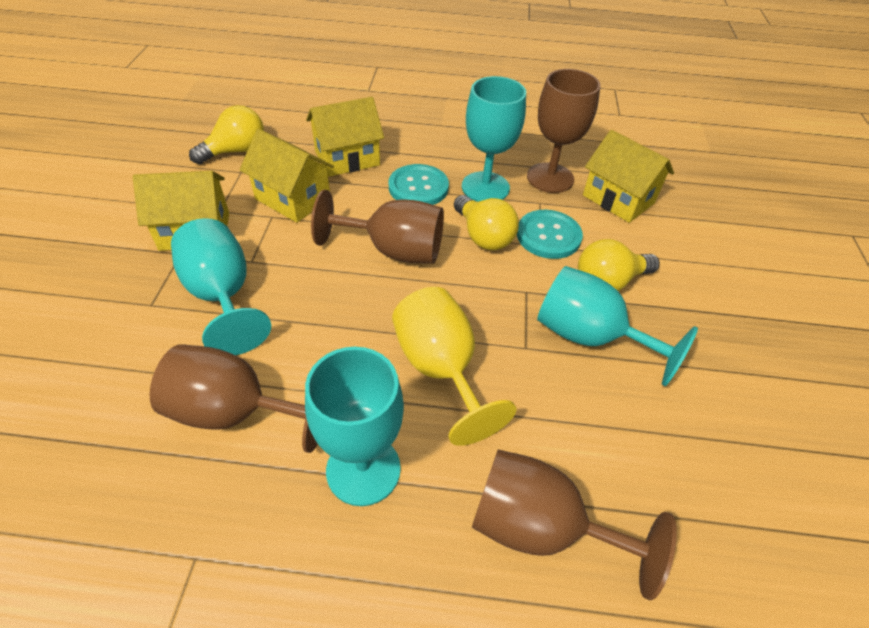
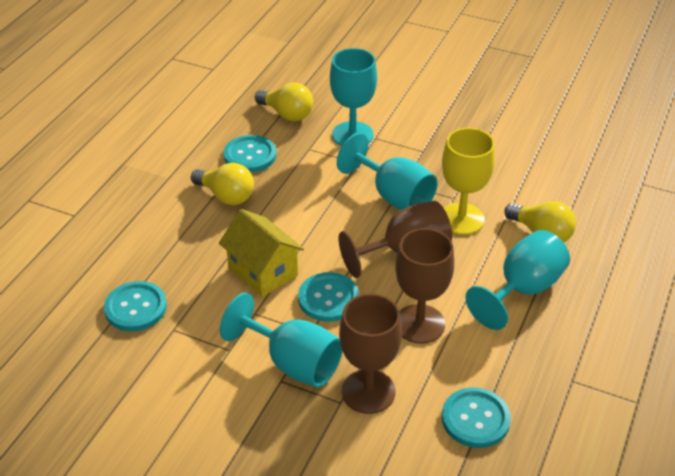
brown goblet: [150,344,318,453] [311,190,444,264] [472,450,677,600] [527,69,601,193] = 4 -> [339,201,452,278] [339,294,402,414] [395,228,454,344] = 3
turquoise button: [389,164,449,205] [517,210,583,259] = 2 -> [104,281,167,331] [224,135,276,172] [298,272,359,322] [442,387,511,448] = 4
yellow house: [133,171,229,251] [240,129,334,223] [306,97,384,177] [583,130,674,223] = 4 -> [219,209,304,297] = 1

